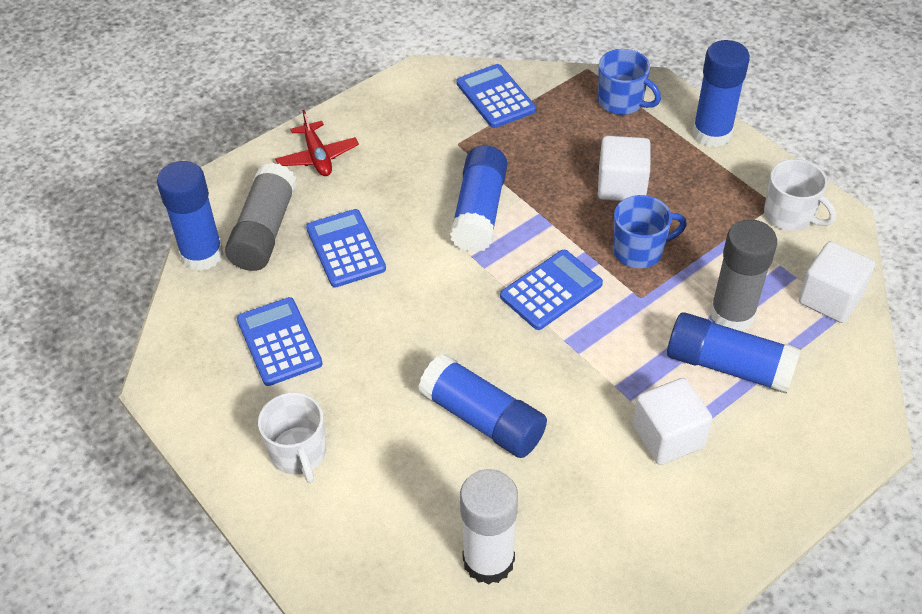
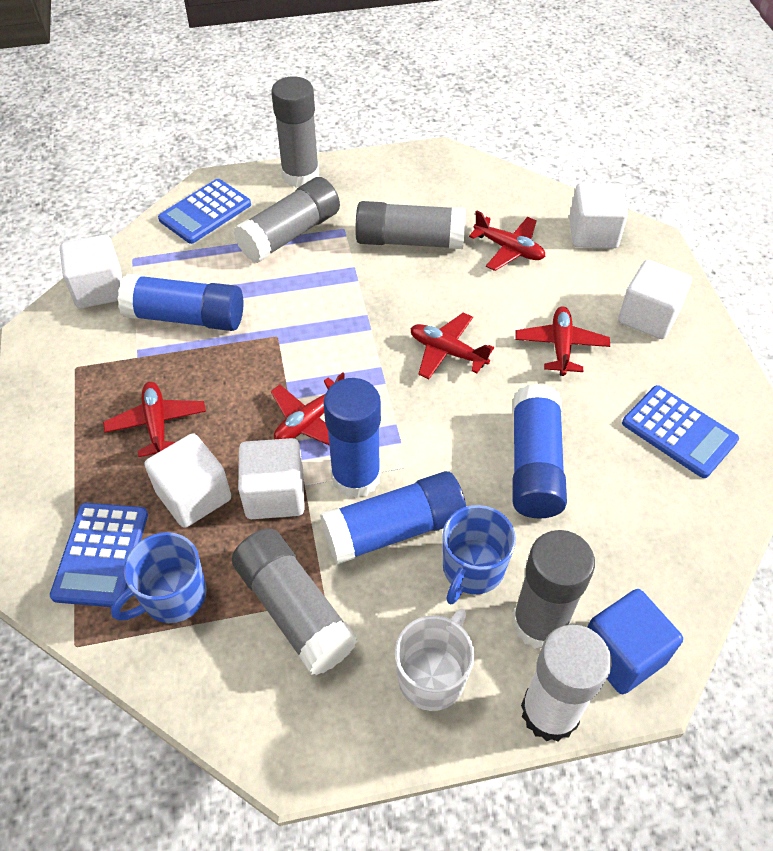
blue calculator: [237,297,323,386] [306,209,386,287] [456,64,536,128] [500,250,603,330] = 4 -> [50,503,148,607] [158,179,251,244] [622,385,739,478] = 3
blue cube: none = 0 -> [587,589,683,694] = 1
blue glue stick: [157,161,223,271] [418,354,547,458] [450,145,507,252] [667,312,801,394] [693,40,750,147] = 5 -> [118,274,243,331] [320,471,466,565] [323,378,381,498] [512,384,567,519] = 4
grey glue stick: [225,162,297,271] [710,219,777,331] = 2 -> [232,528,358,675] [234,177,340,263] [271,76,319,188] [355,201,466,249] [512,530,595,649] = 5
red plane: [275,110,359,176] = 1 -> [103,382,206,457] [271,373,345,445] [410,313,494,379] [469,210,546,271] [515,306,610,376] = 5
white cube: [598,136,651,201] [633,378,713,465] [798,241,875,323] = 3 -> [60,234,123,308] [145,433,231,528] [238,438,305,519] [569,183,628,248] [618,260,692,339] = 5
white mug: [258,392,326,483] [764,159,836,231] = 2 -> [395,609,474,711] = 1

